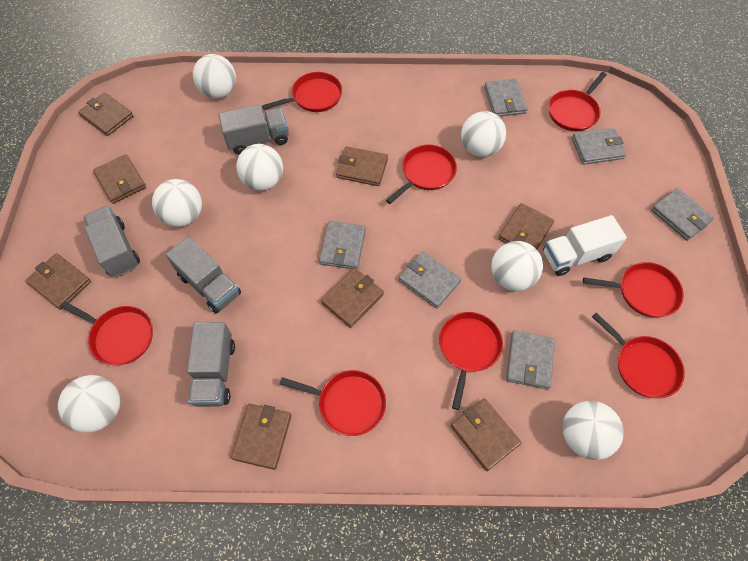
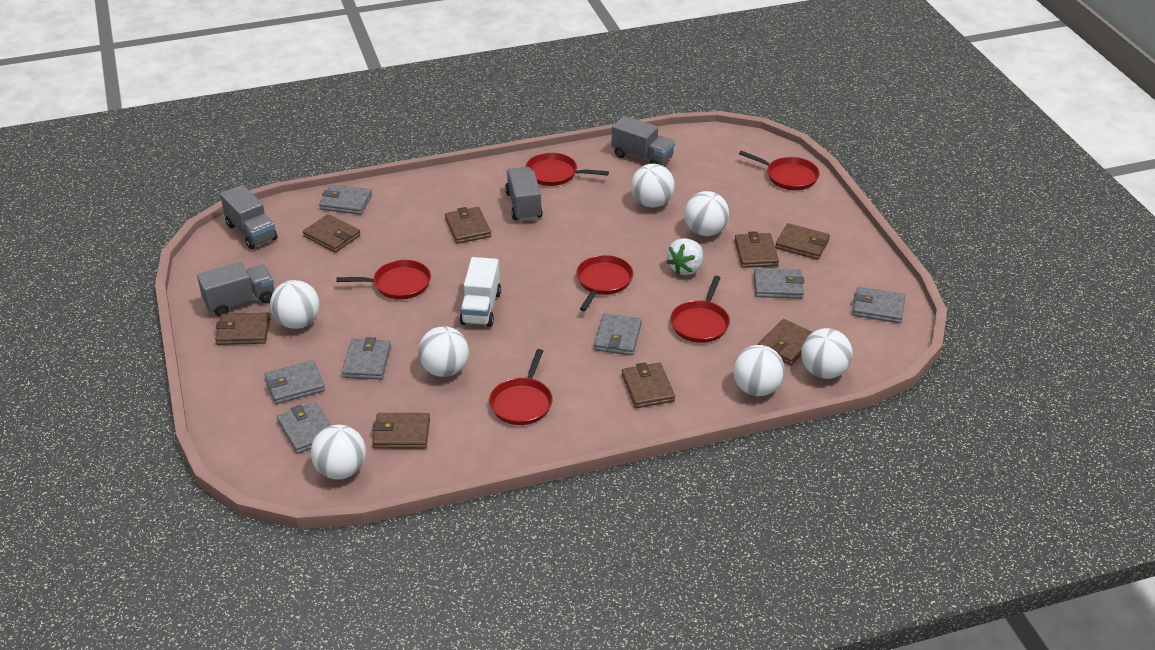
grey wallet: [319,221,366,269] [399,252,461,309] [484,79,528,117] [506,330,555,390] [572,128,626,165] [651,188,714,241] = 6 -> [265,360,325,404] [277,402,331,454] [319,184,372,215] [342,337,391,380] [594,313,642,355] [754,268,804,299] [853,287,905,323] = 7
red pan: [60,301,153,365] [262,72,342,112] [280,370,386,436] [386,145,457,204] [439,312,503,410] [548,72,607,131] [583,262,684,318] [592,313,685,399] = 8 -> [336,260,431,299] [489,349,552,425] [525,153,609,186] [576,255,633,311] [670,276,730,343] [739,151,820,190] = 6
white strawberry: none = 0 -> [666,238,703,275] = 1

